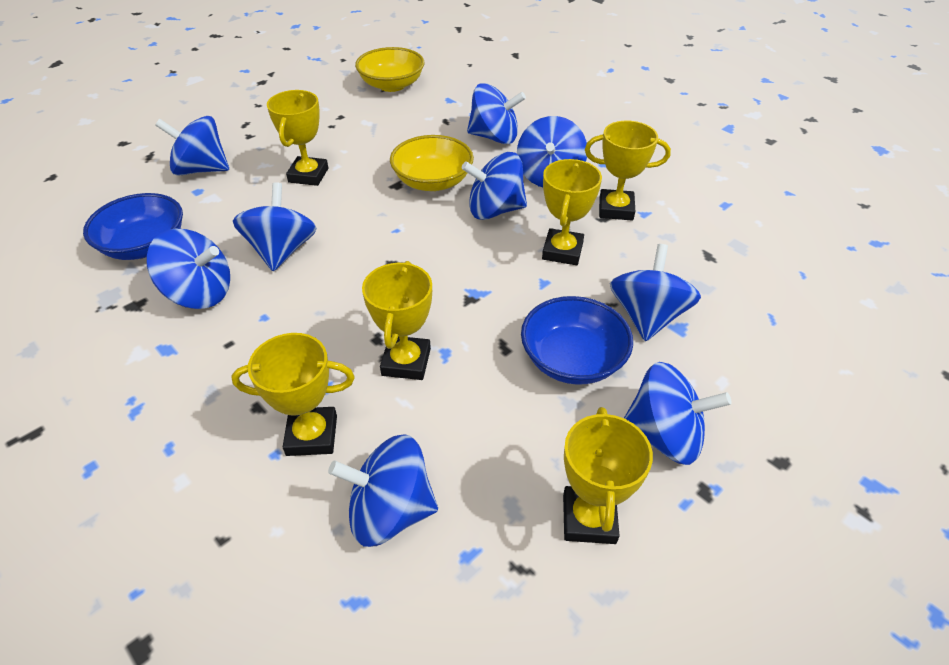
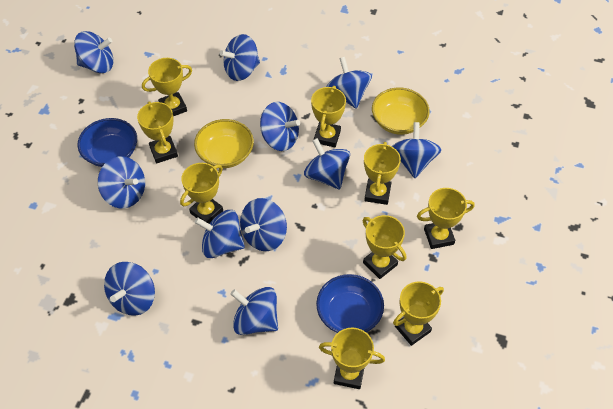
blue spinning top: [147,229,230,309] [155,116,229,176] [233,182,317,271] [328,434,438,547] [461,152,527,220] [467,83,526,144] [517,116,587,187] [610,244,701,341] [624,362,732,465] = 9 -> [74,31,113,73] [98,156,145,208] [104,262,155,316] [194,210,245,258] [219,34,260,81] [230,287,278,335] [240,198,287,251] [260,102,300,151] [304,138,350,190] [326,57,372,109] [392,122,441,178] = 11
yellow trophy: [231,333,355,456] [267,90,328,186] [362,261,432,380] [542,159,602,265] [563,407,653,544] [585,121,671,221] = 6 -> [137,101,178,164] [142,58,192,116] [180,163,223,224] [311,86,346,147] [319,328,385,389] [363,215,406,279] [364,142,401,205] [393,281,444,346] [417,188,475,249] = 9

